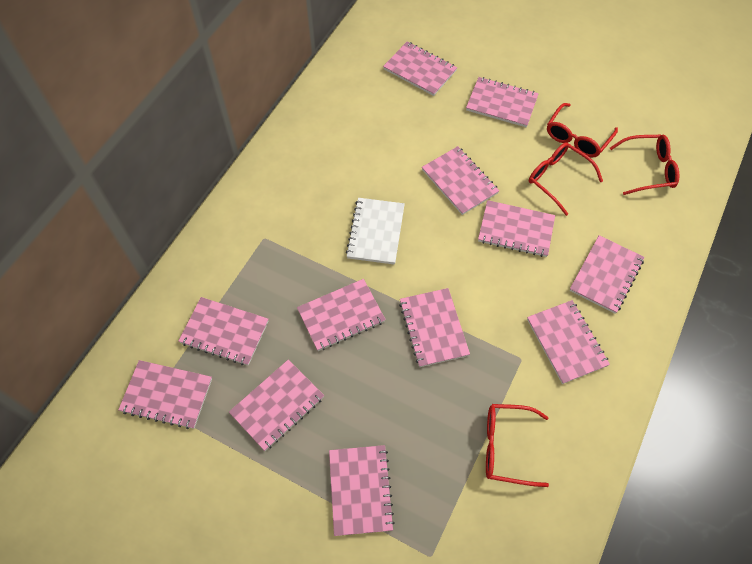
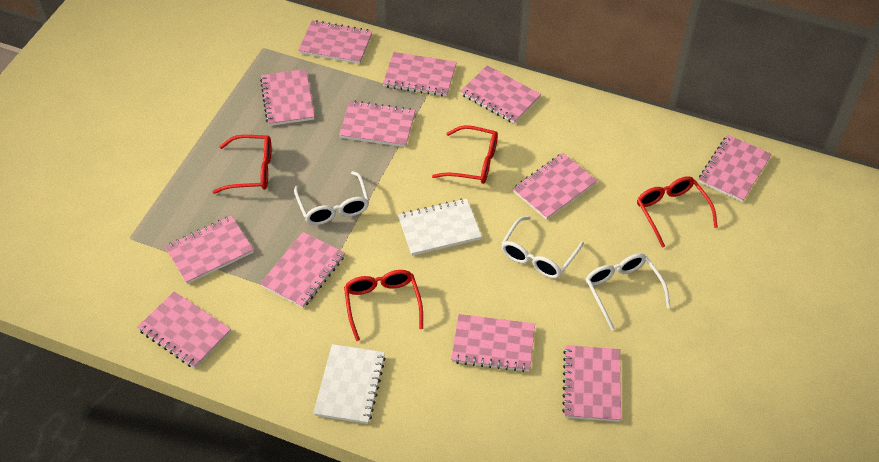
white glasses: none = 0 -> [294,171,369,225] [501,216,584,279] [586,253,671,330] = 3
white notebook: [346,198,405,265] = 1 -> [313,344,386,424] [398,199,482,256] = 2

